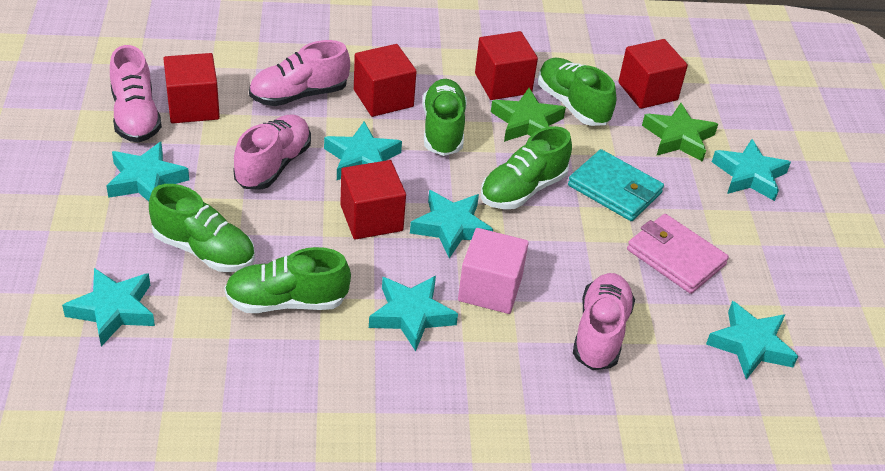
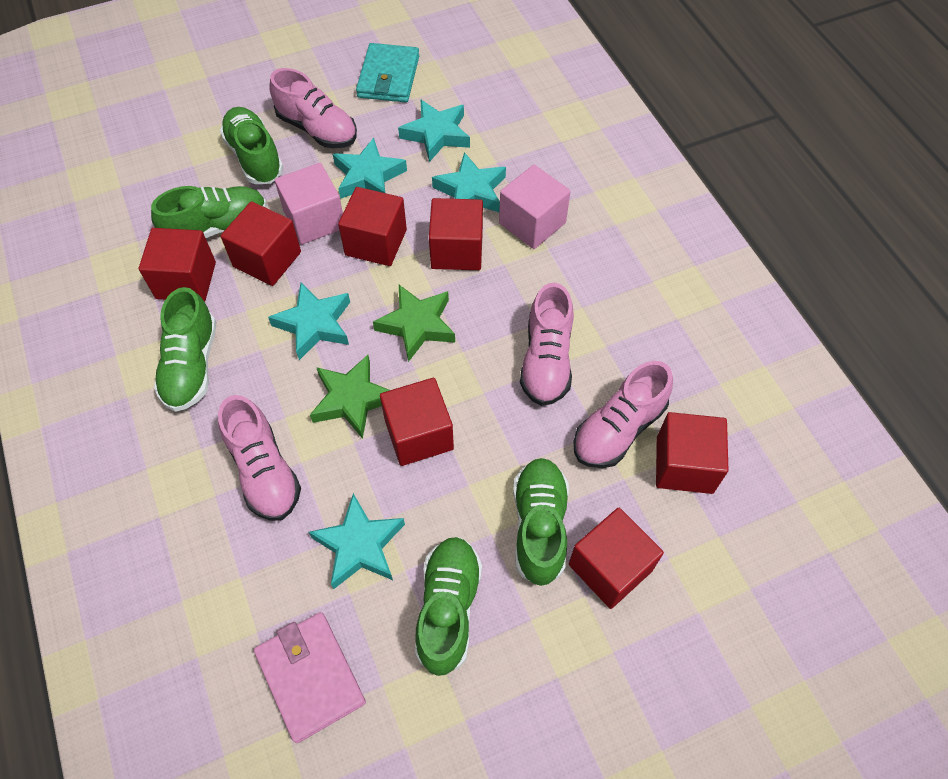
pink cube: [458,228,529,314] = 1 -> [275,163,343,245] [499,165,571,249] = 2
red cube: [163,53,220,123] [340,160,406,240] [354,44,417,117] [475,31,538,100] [618,39,688,109] = 5 -> [139,228,216,302] [221,201,301,286] [338,187,407,266] [380,378,454,466] [429,198,483,270] [569,507,664,609] [656,412,729,494] = 7
turquoise star: [62,268,155,347] [107,142,189,202] [324,121,402,180] [369,276,458,351] [410,190,493,258] [706,301,798,380] [712,139,791,201] = 7 -> [268,283,350,360] [309,493,405,589] [333,138,407,199] [398,100,470,162] [432,152,506,212] = 5

